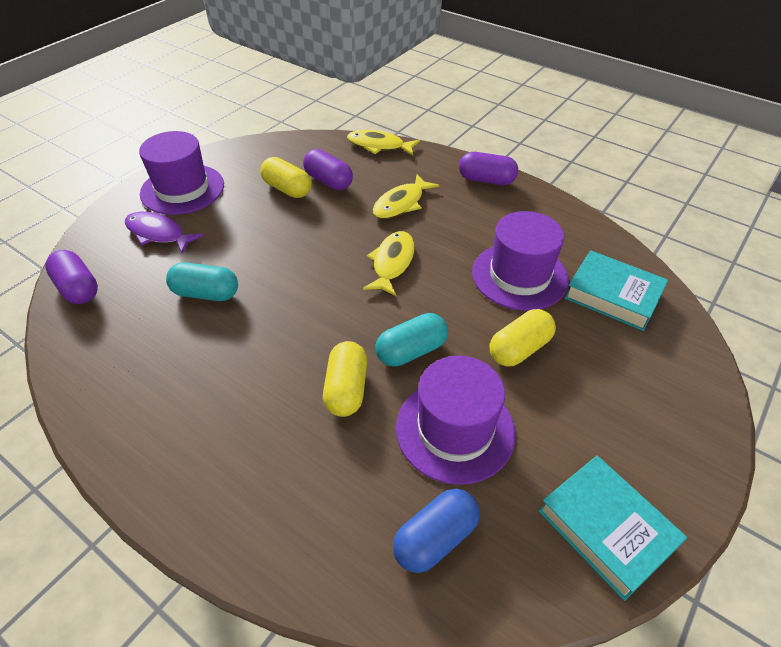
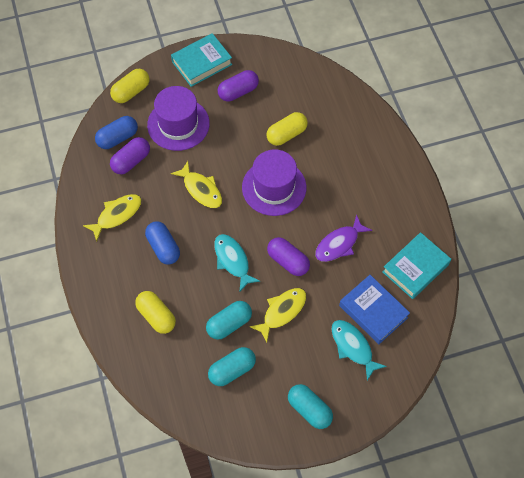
blue book: none = 0 -> [339,275,410,344] = 1
blue capsule: [393,489,480,573] = 1 -> [95,116,138,149] [145,221,180,265] = 2
purple hat: [139,131,224,215] [396,356,516,485] [472,211,569,311] = 3 -> [147,86,210,151] [242,149,306,216] = 2
turquoise capsule: [166,262,238,301] [375,313,448,367] = 2 -> [206,301,252,340] [208,347,256,386] [288,384,333,429] = 3
turquoise fish: none = 0 -> [214,234,260,292] [331,320,387,380] = 2

